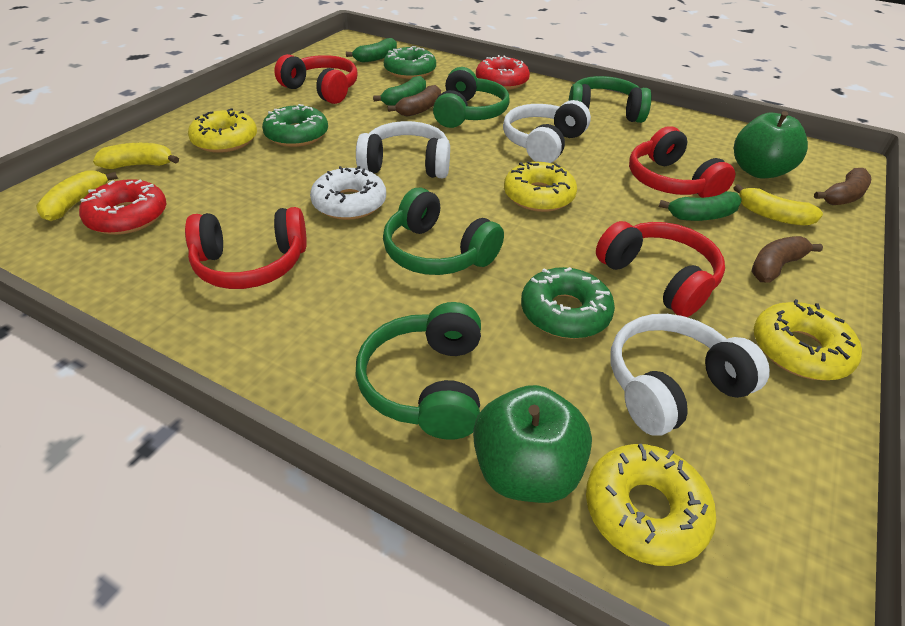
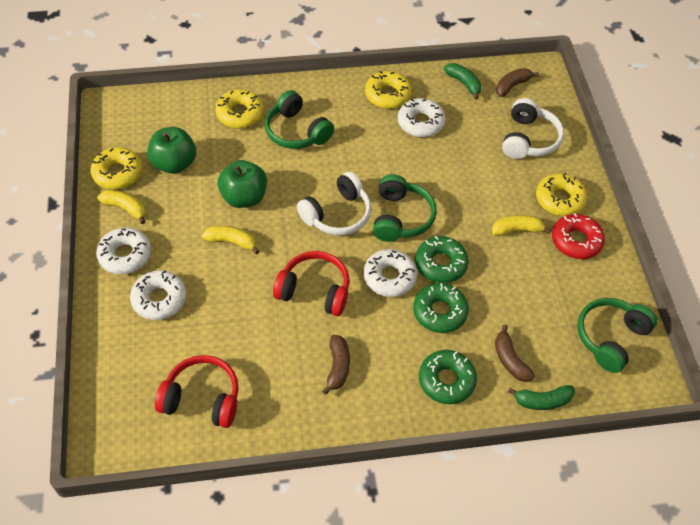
green banana: [346,38,397,63] [373,76,426,105] [659,191,742,221] = 3 -> [444,63,481,100] [508,385,575,410] = 2
green headphones: [356,302,481,440] [383,188,504,275] [433,67,509,128] [569,76,652,123] = 4 -> [265,90,334,149] [373,174,437,242] [577,298,657,373] = 3
red donut: [79,179,166,235] [476,55,530,90] = 2 -> [552,213,605,259] = 1
red headphones: [185,207,307,289] [274,54,358,104] [596,221,725,317] [629,126,735,198] = 4 -> [155,355,239,428] [273,251,349,316] = 2
white donut: [310,166,386,220] = 1 -> [96,227,151,274] [130,270,186,320] [363,249,417,297] [398,98,445,137] = 4
white headphones: [356,121,450,178] [503,100,591,163] [611,314,770,436] = 3 -> [297,172,371,235] [502,98,564,159] = 2

